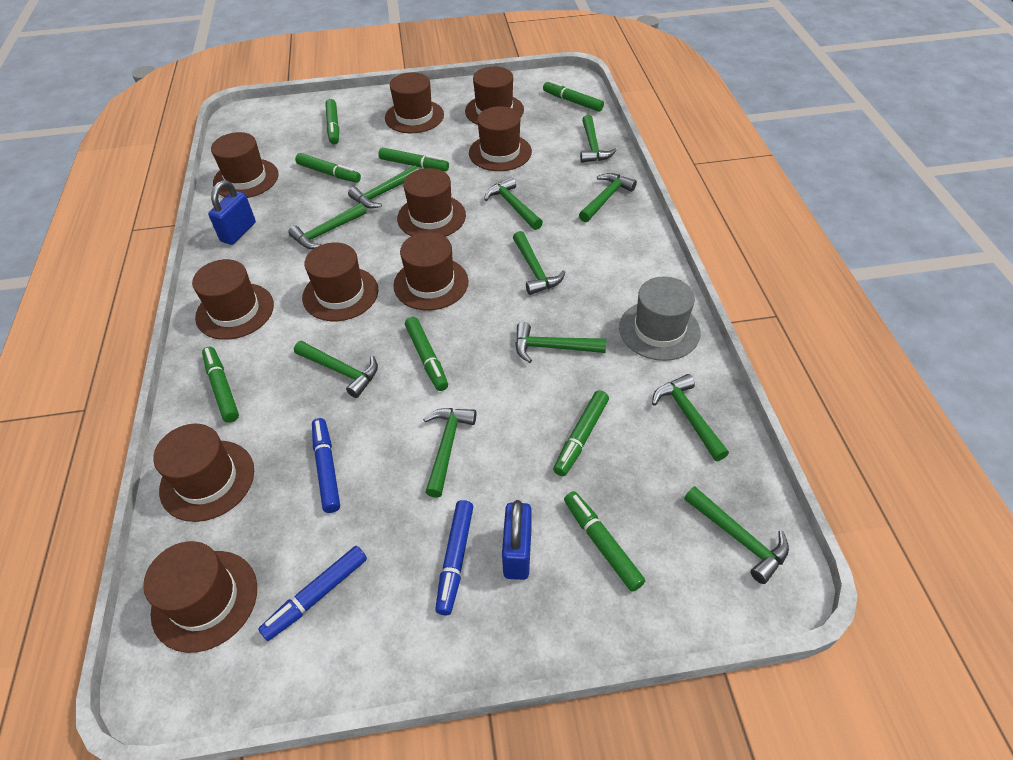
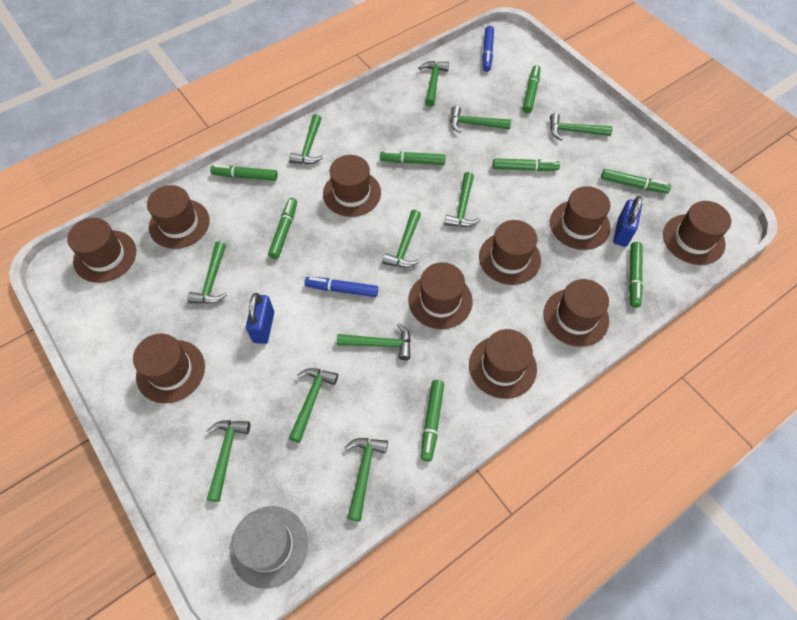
blue marker: [258,546,367,641] [312,418,340,513] [435,500,473,615] = 3 -> [304,277,378,297] [482,26,494,72] = 2

